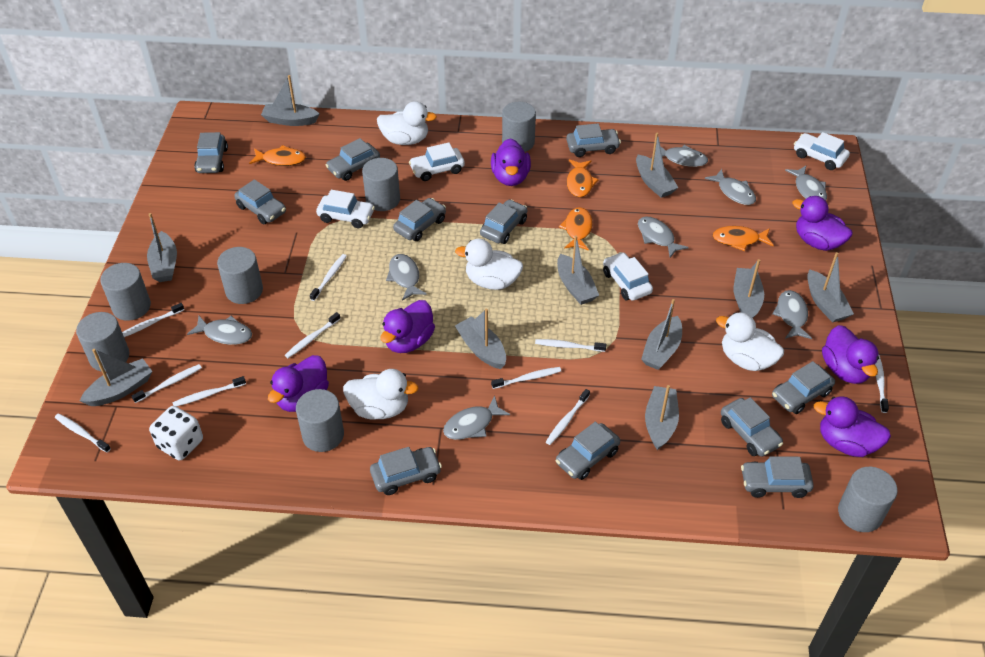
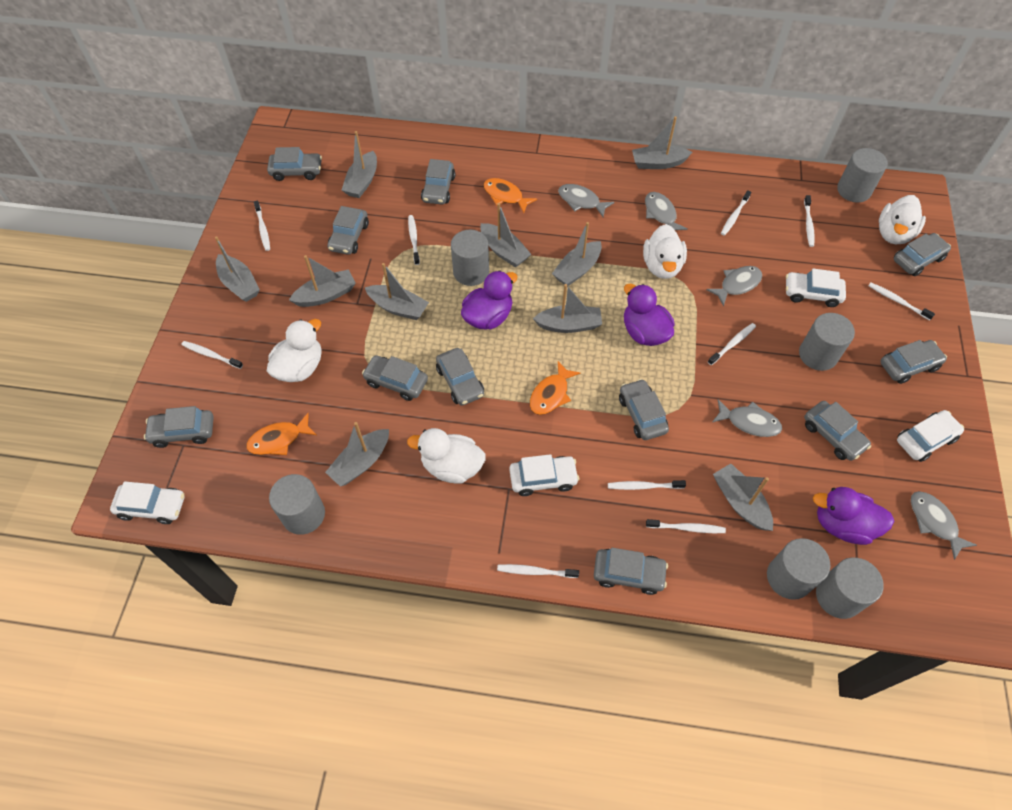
grey cylinder: [76,312,129,372] [100,263,151,321] [217,247,263,304] [296,389,344,452] [362,158,400,211] [502,102,536,152] [838,467,897,532] = 7 -> [269,474,325,535] [451,230,489,286] [767,538,830,600] [799,313,855,371] [816,557,884,619] [837,148,888,203] = 6
grey fish: [187,316,252,345] [386,254,427,301] [443,396,510,440] [638,216,689,258] [651,145,708,167] [705,169,756,205] [772,290,812,339] [785,166,827,201] = 8 -> [558,184,614,217] [645,192,687,230] [706,266,762,306] [712,399,782,437] [911,491,977,560] = 5
orange fish: [249,145,306,166] [559,207,593,251] [567,160,599,197] [713,226,774,251] = 4 -> [246,413,317,455] [484,178,537,213] [530,361,580,415] = 3
purple duck: [268,355,329,412] [380,300,435,353] [491,138,531,186] [792,196,853,251] [814,396,891,457] [822,325,879,384] = 6 -> [461,270,518,329] [624,284,674,346] [813,487,894,545] = 3
white dice: [149,406,203,461] = 1 -> none = 0

